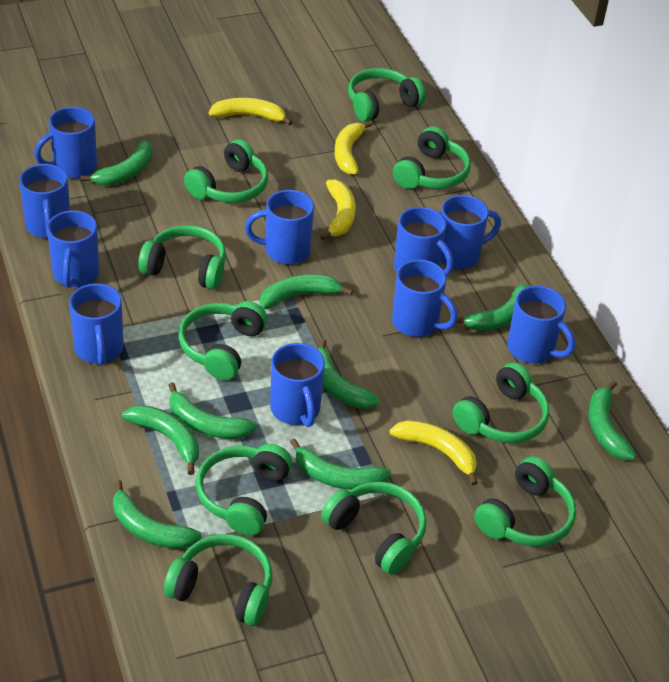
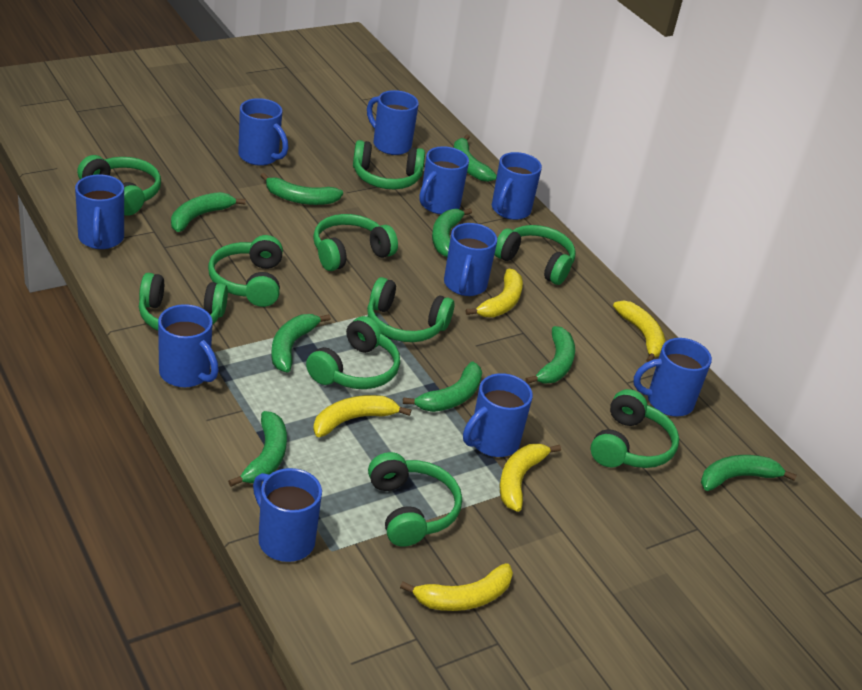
yellow banana: [209,98,292,126] [320,179,356,241] [334,121,373,175] [390,420,478,485] = 4 -> [313,395,411,437] [400,563,513,611] [466,269,523,317] [500,444,561,512] [613,300,665,362] = 5

